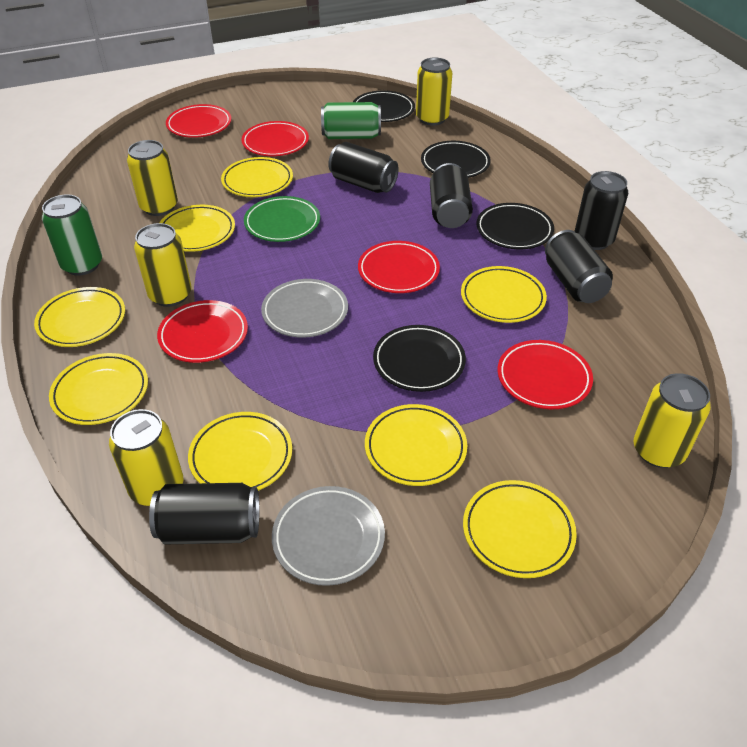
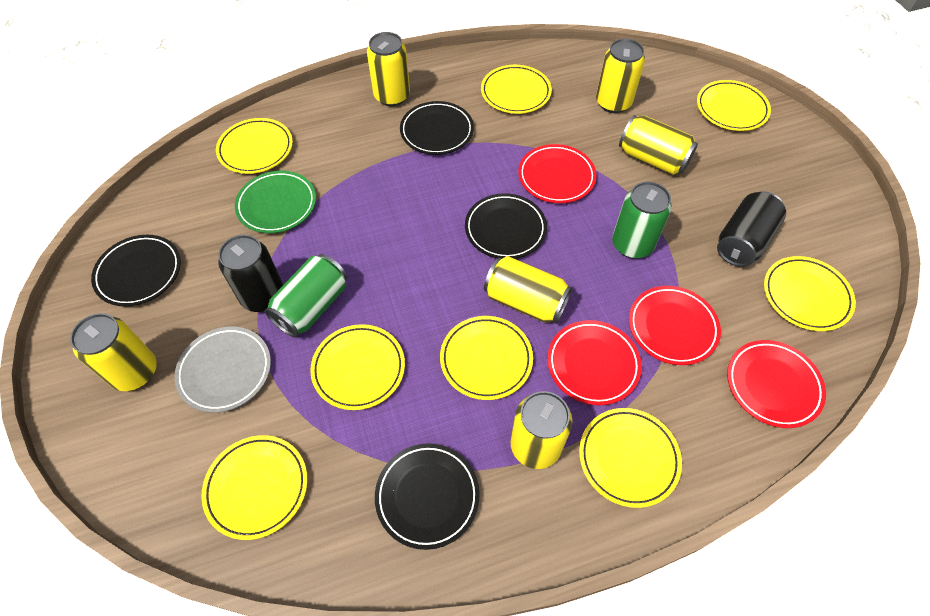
black can: [149,483,259,545] [328,142,399,193] [430,163,473,228] [545,230,613,303] [575,171,628,250] = 5 -> [218,235,283,312] [717,191,786,267] = 2
grey plate: [261,279,348,338] [272,486,385,586] = 2 -> [174,327,271,413] = 1
red plate: [157,300,248,363] [166,104,231,138] [242,121,309,156] [358,241,440,293] [498,340,593,409] = 5 -> [518,144,597,203] [547,320,642,405] [629,286,721,365] [727,340,826,428] = 4
yellow can: [109,409,183,506] [127,140,178,216] [134,223,192,307] [416,58,452,125] [634,373,711,468] = 5 -> [70,313,157,391] [367,32,410,106] [484,256,572,323] [510,391,573,469] [596,39,645,113] [619,115,698,175] = 6

